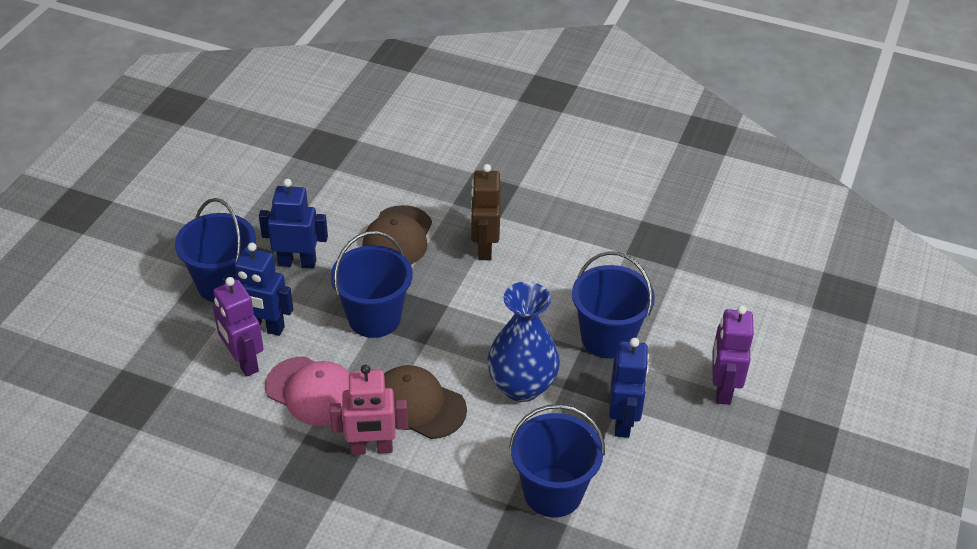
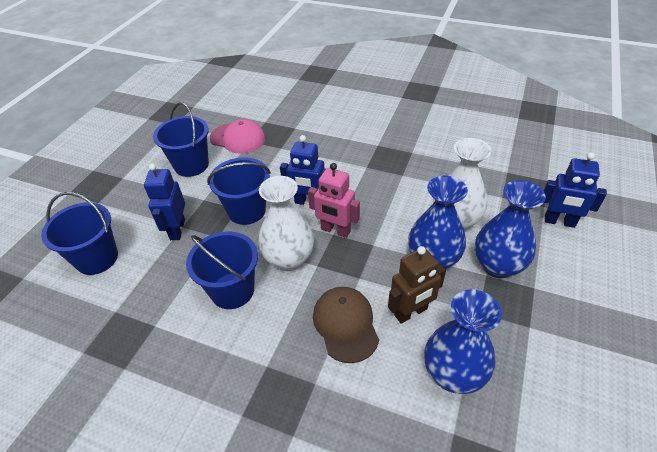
blue vase: [487,281,560,402] = 1 -> [408,176,468,269] [424,289,502,394] [475,180,546,278] = 3
brown cap: [362,205,432,264] [384,365,467,439] = 2 -> [313,287,379,363] = 1
purple robot: [213,277,264,377] [712,305,754,405] = 2 -> none = 0
white vase: none = 0 -> [258,176,314,271] [433,138,491,231] = 2

